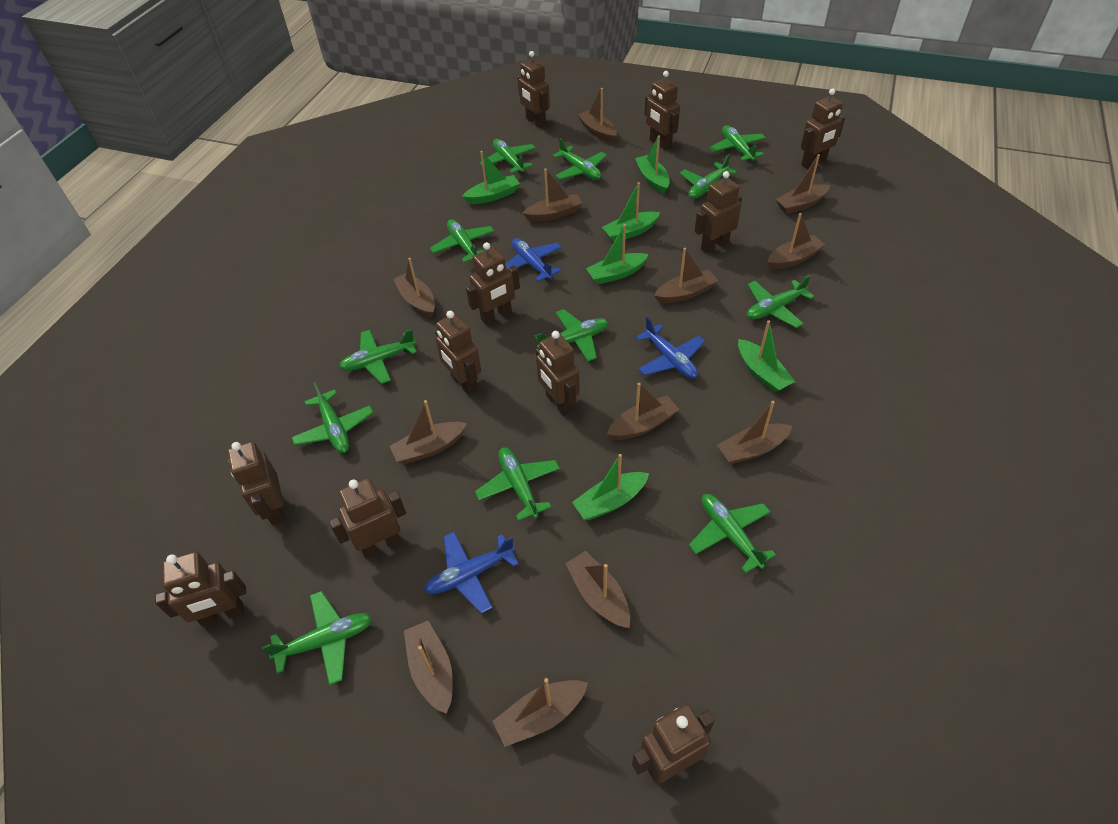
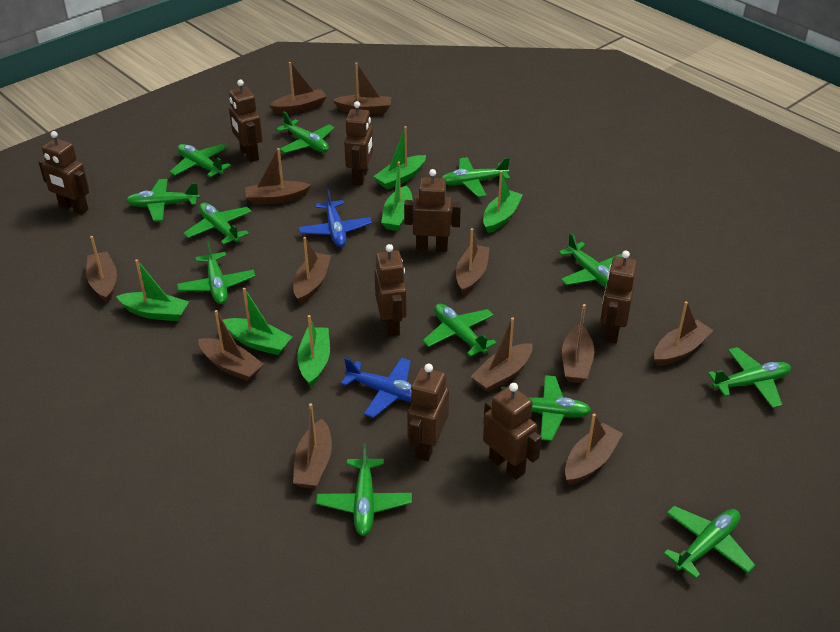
blue plane: [424,532,519,614] [505,238,562,282] [636,317,705,379] = 3 -> [299,188,372,247] [341,358,412,418] = 2
brown robot: [155,551,246,627] [227,441,285,525] [329,478,406,558] [435,311,481,395] [466,242,520,325] [518,51,550,128] [535,331,580,416] [632,704,715,783] [645,71,680,150] [695,171,742,254] [801,89,845,169] = 11 -> [39,131,89,215] [229,80,263,162] [344,101,373,186] [374,244,407,337] [404,169,461,252] [407,364,449,461] [483,383,542,480] [601,250,637,343] = 8

